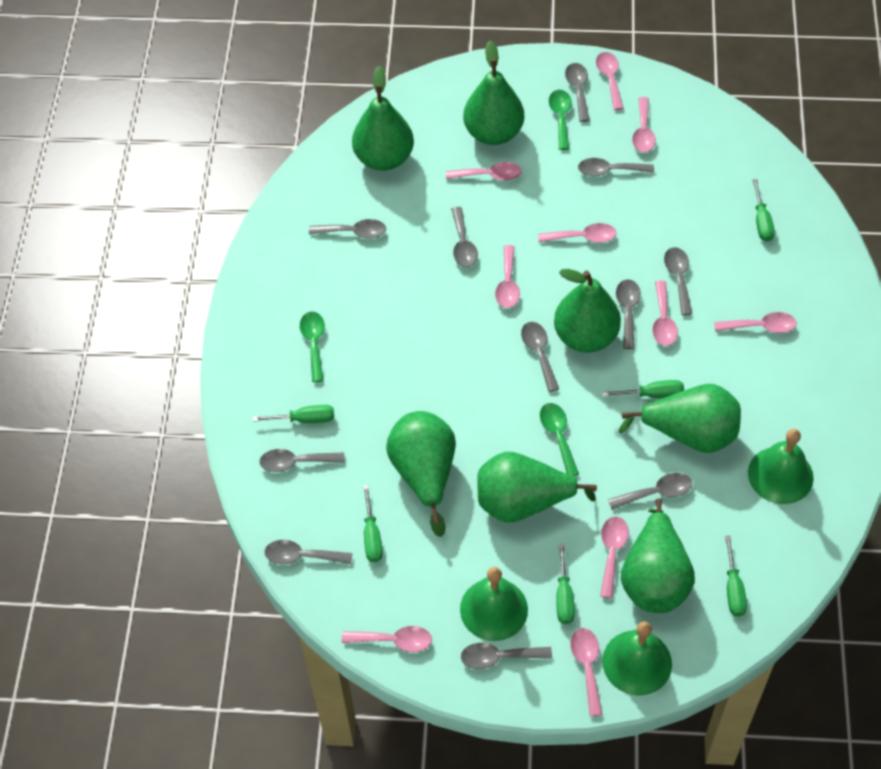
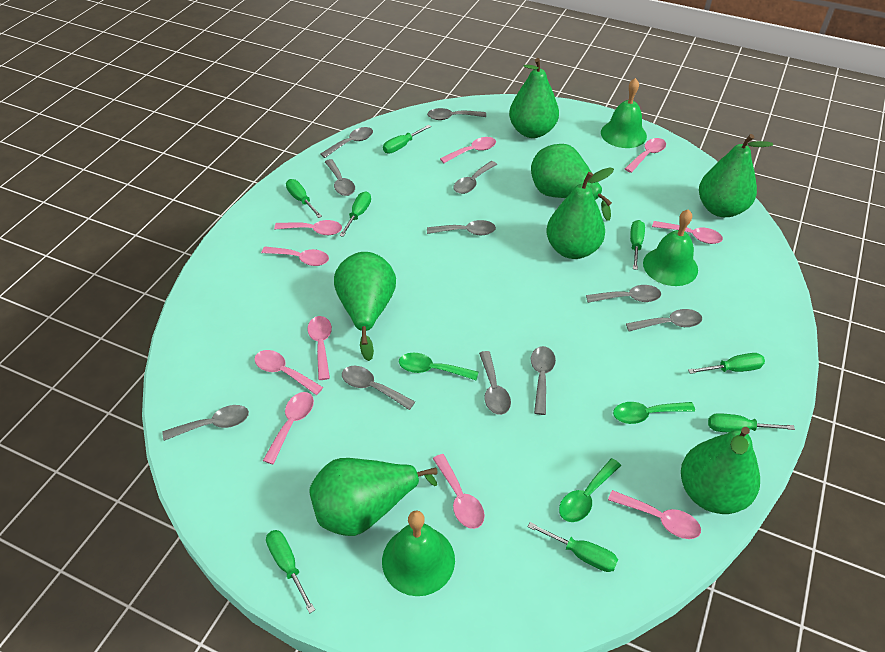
green screwdriver: [253,405,334,423] [363,485,383,562] [556,543,575,624] [603,380,684,398] [725,536,747,617] [752,179,775,242] = 6 -> [266,530,315,613] [286,179,322,218] [339,192,371,237] [383,125,431,153] [528,522,618,572] [630,220,645,270] [688,353,765,374] [708,413,795,432] = 8

